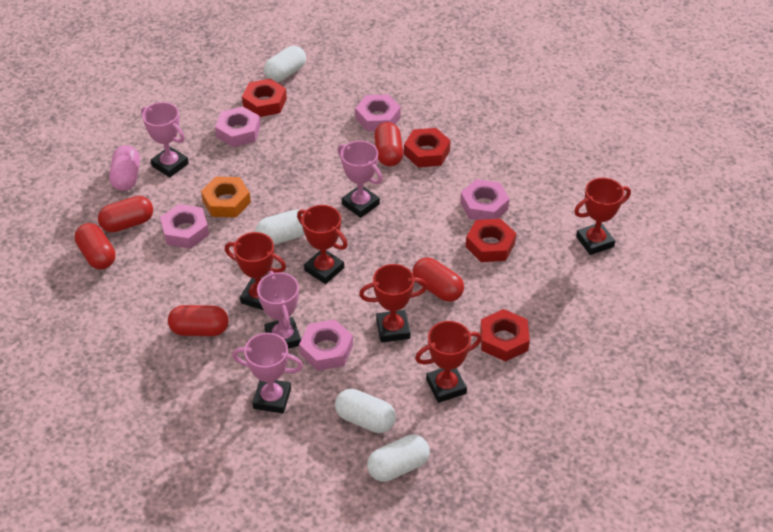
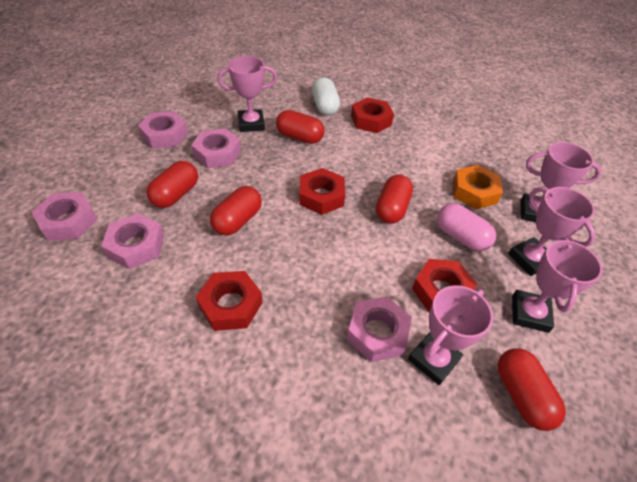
pink trophy: [141,102,189,177] [232,333,303,413] [257,271,301,349] [338,141,383,218] = 4 -> [217,56,277,132] [408,285,493,385] [508,187,595,276] [512,237,602,333] [520,142,602,222] = 5
red trophy: [225,232,286,310] [297,205,348,284] [359,264,427,342] [415,321,482,403] [574,178,631,255] = 5 -> none = 0
white capsule: [255,210,305,245] [264,46,306,82] [335,389,396,433] [367,435,430,482] = 4 -> [312,77,340,115] = 1

